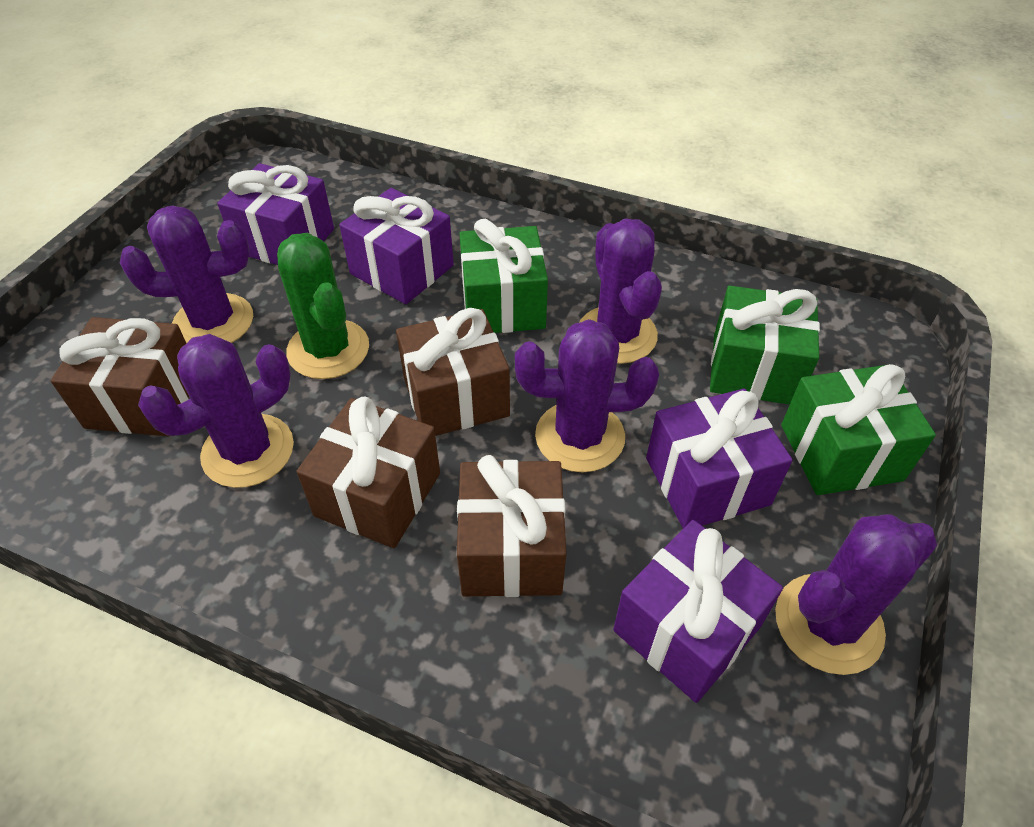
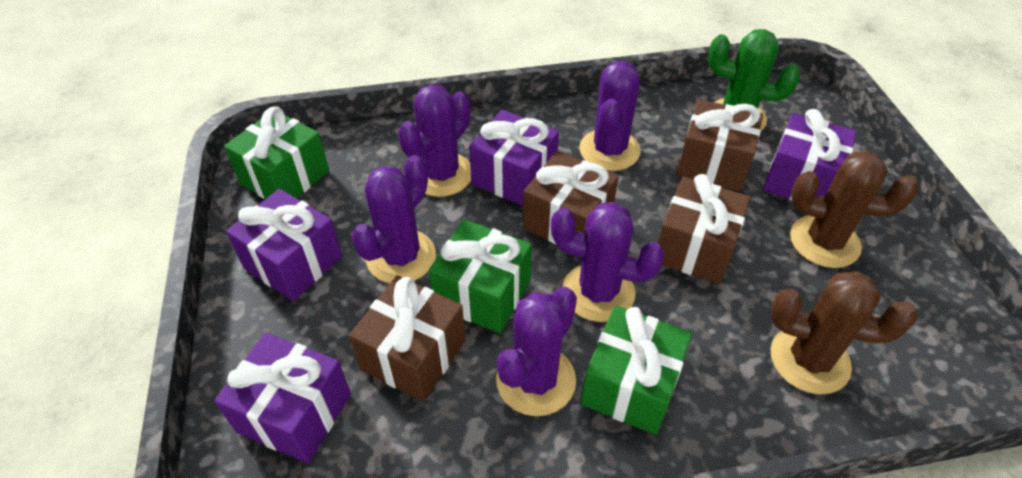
brown cactus: none = 0 -> [770,271,917,394] [790,151,919,268] = 2

